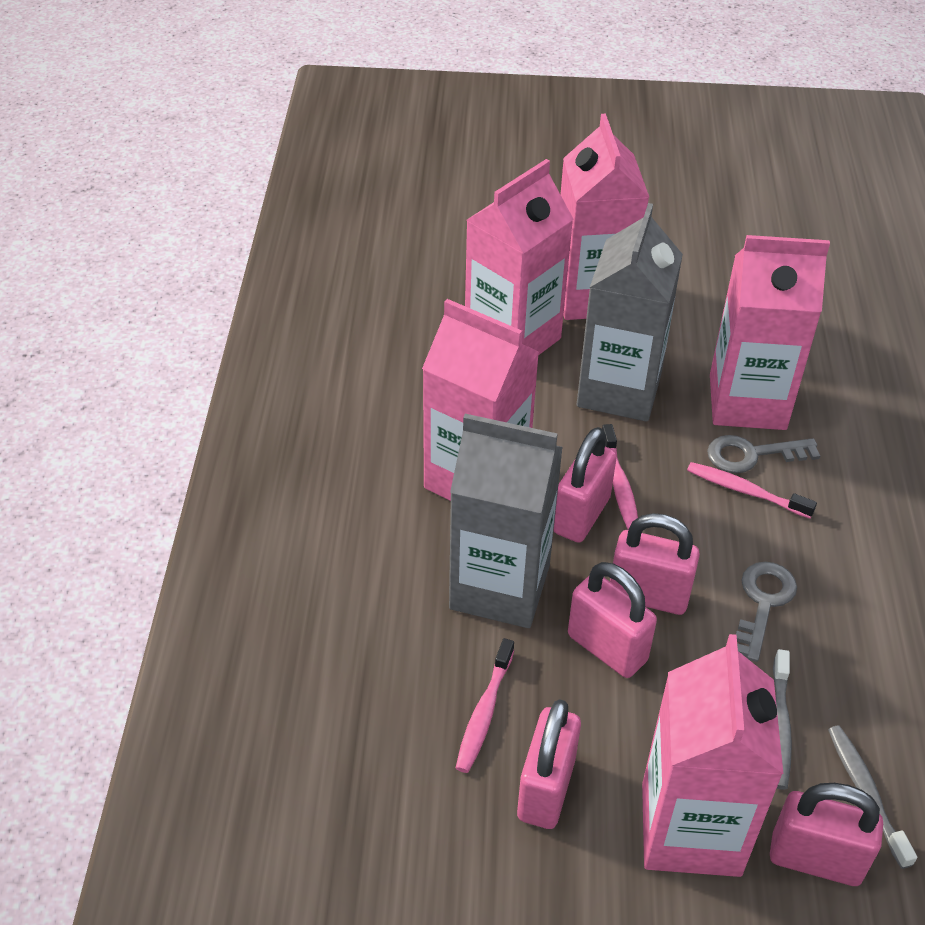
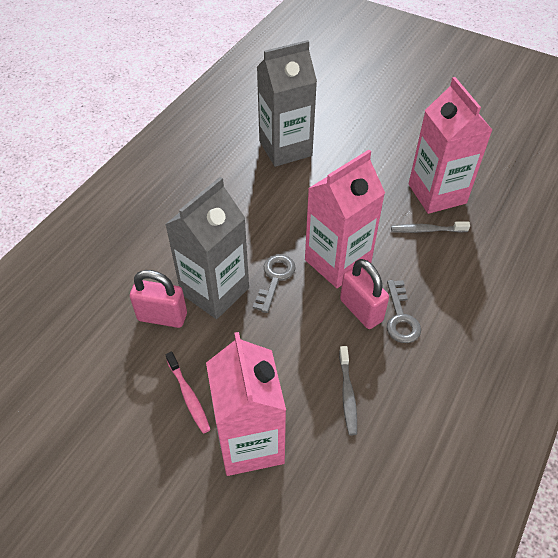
pink carton: [422,299,539,501] [465,159,573,355] [560,114,649,320] [642,634,783,877] [710,235,830,430] = 5 -> [206,332,286,476] [305,150,385,288] [409,77,492,214] = 3
pink padlock: [517,700,581,829] [554,427,617,543] [568,562,657,678] [610,513,700,615] [770,783,883,886] = 5 -> [130,270,187,328] [340,259,389,329] = 2
pink toothbrush: [456,638,514,773] [602,424,638,530] [687,462,817,519] = 3 -> [166,352,211,433] = 1

